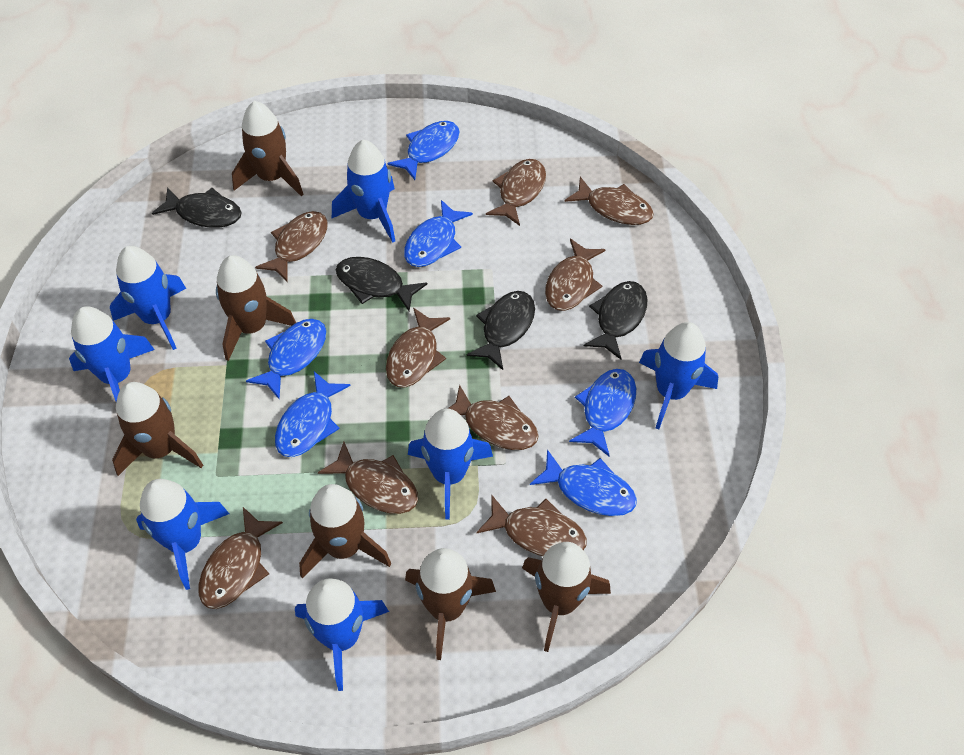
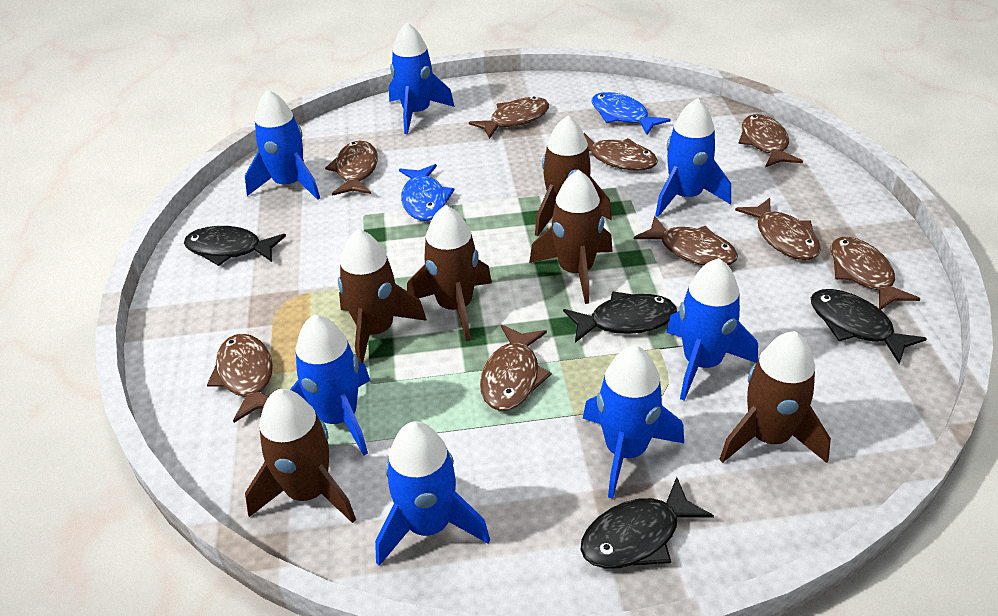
blue fish: [246,319,326,399] [275,371,351,457] [388,121,459,180] [404,200,473,267] [530,449,637,516] [569,369,636,456] = 6 -> [399,164,454,221] [592,92,671,135] = 2

